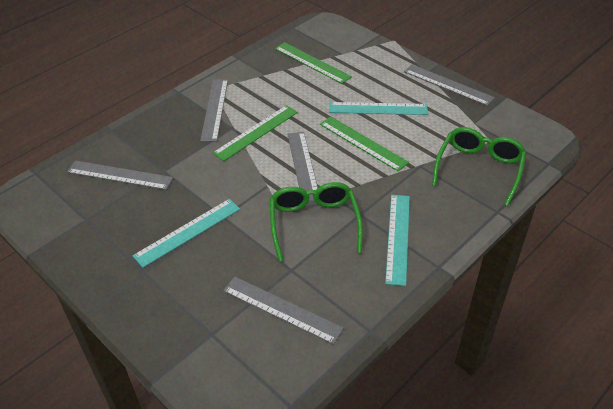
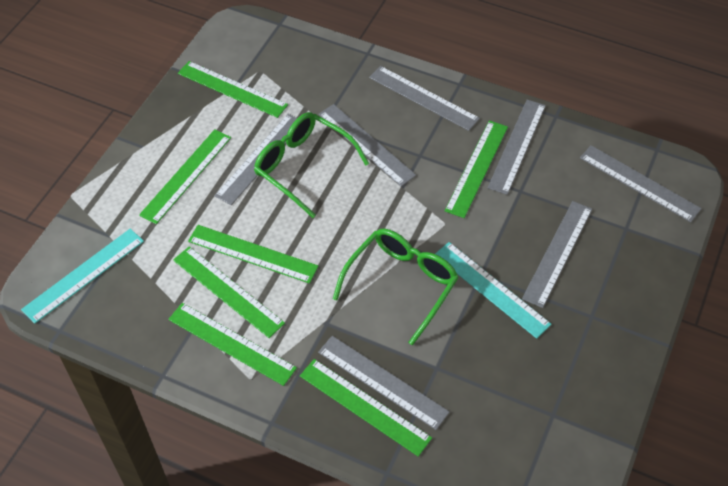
green ruler: [213,105,298,161] [275,42,352,84] [320,116,409,171] = 3 -> [139,129,231,224] [168,303,297,386] [173,246,285,338] [178,61,288,118] [188,225,318,284] [300,359,432,457] [444,120,508,218] = 7
grey ruler: [67,161,173,190] [200,79,228,142] [223,277,344,345] [287,132,318,207] [404,65,495,106] = 5 -> [214,114,297,205] [318,336,450,430] [319,104,416,187] [369,66,480,131] [488,100,546,195] [522,201,592,308] [580,145,702,222] = 7
turquoise ruler: [132,199,240,268] [329,102,428,115] [385,195,410,286] = 3 -> [21,229,144,324] [435,242,552,339] = 2

